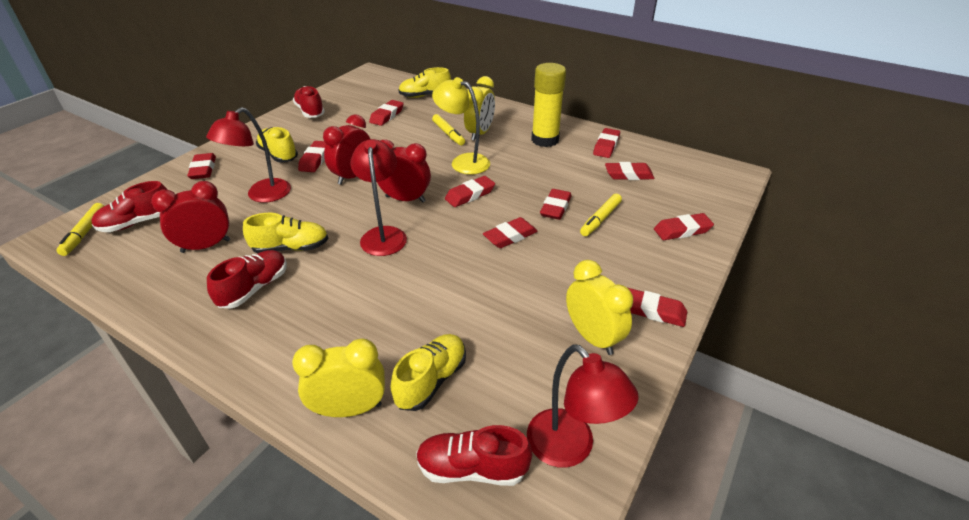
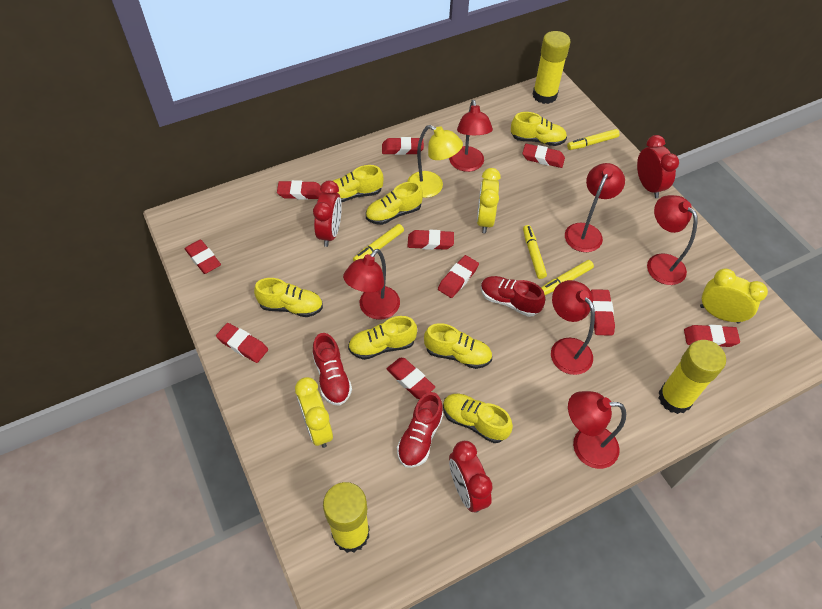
red lamp: [206,107,291,203] [350,139,407,256] [527,344,639,468] = 3 -> [343,249,400,320] [449,100,493,172] [551,280,595,375] [565,163,625,252] [568,391,626,469] [647,195,698,285] = 6
red shoe: [91,181,168,232] [207,250,287,308] [293,86,325,118] [416,425,532,486] = 4 -> [313,333,352,406] [397,392,443,468] [481,276,545,317] = 3
yellow glue stick: [531,63,566,147] = 1 -> [323,482,370,553] [533,31,571,104] [658,340,726,414] = 3
yellow marker: [56,203,104,256] [432,114,465,145] [580,194,622,236] = 3 -> [353,224,404,261] [523,225,547,279] [541,260,594,295] [567,129,620,150] = 4
yellow shoe: [243,213,328,253] [256,127,298,163] [391,334,466,411] [398,67,451,98] = 4 -> [254,278,323,317] [333,165,383,202] [348,316,417,360] [366,181,423,225] [424,323,492,369] [443,394,513,443] [511,112,567,146] = 7

